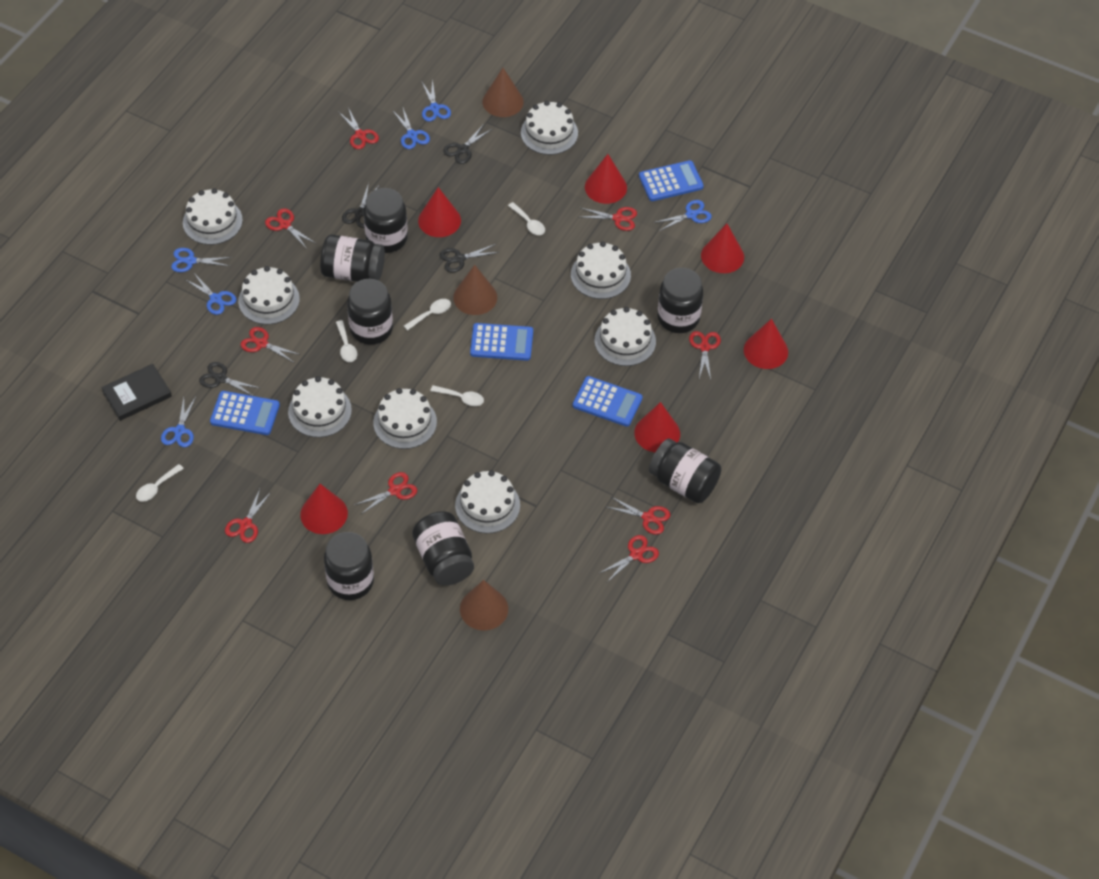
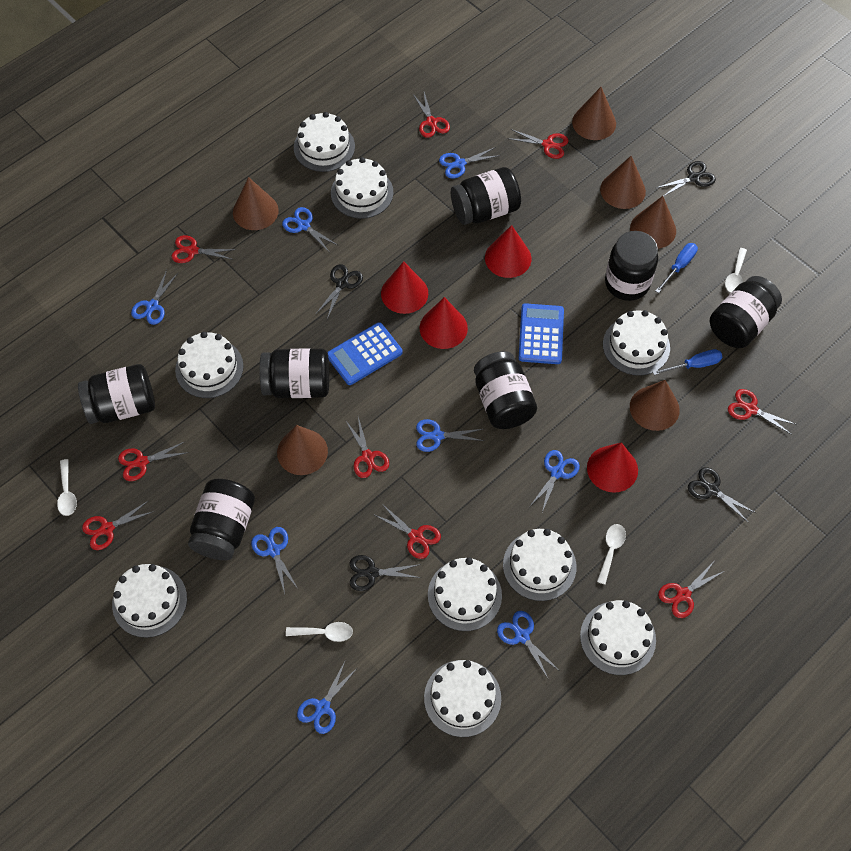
black book: [101,364,172,421] = 1 -> none = 0
blue calculator: [210,391,280,435] [470,323,533,361] [573,376,643,427] [639,160,704,201] = 4 -> [327,322,403,385] [519,303,564,364] = 2
blue scissors: [161,397,196,447] [171,248,232,272] [185,273,236,315] [392,108,430,149] [422,79,451,122] [653,200,712,231] = 6 -> [131,270,178,325] [251,527,298,594] [282,207,339,253] [297,662,357,734] [416,419,484,452] [439,147,501,178] [497,611,560,680] [530,450,580,512] = 8
blue screwdriver: none = 0 -> [653,349,722,375] [655,243,698,293] = 2
brown cone: [453,265,497,315] [460,580,508,630] [483,68,524,117] = 3 -> [233,177,279,230] [277,425,328,475] [572,87,616,140] [600,156,646,209] [630,196,676,249] [630,380,680,431] = 6
red cone: [300,484,348,534] [418,187,461,237] [585,154,627,204] [634,402,680,452] [701,224,744,273] [744,319,788,369] = 6 -> [381,261,428,314] [420,297,468,349] [485,225,531,278] [587,442,638,493] = 4
white cake: [183,188,243,245] [238,266,300,324] [288,376,352,437] [373,388,437,449] [455,470,520,533] [521,101,578,155] [571,242,631,299] [595,307,656,366] = 8 -> [112,564,187,638] [175,332,244,398] [294,112,355,172] [331,157,393,219] [424,660,501,737] [428,558,502,631] [503,529,577,601] [580,600,656,675] [603,310,670,376] = 9
white spoon: [136,464,184,502] [336,320,357,362] [404,299,451,331] [430,385,484,406] [508,202,545,235] = 5 -> [57,459,77,516] [286,622,353,642] [597,524,626,585] [725,248,747,293] = 4

